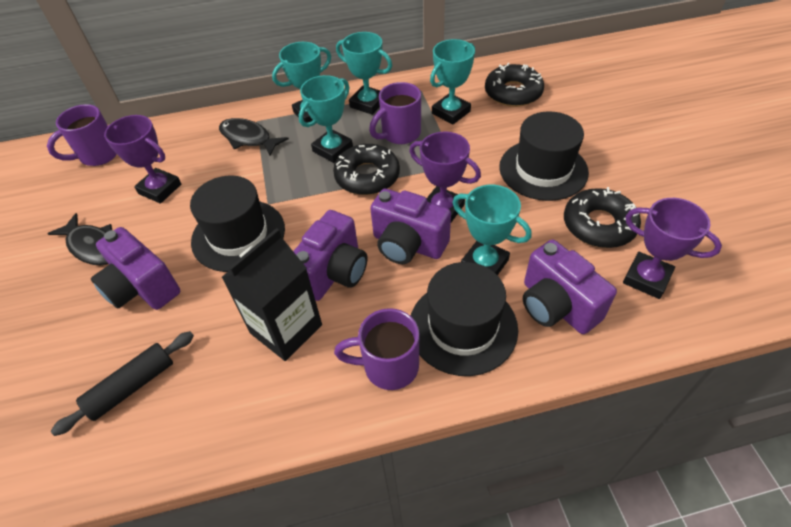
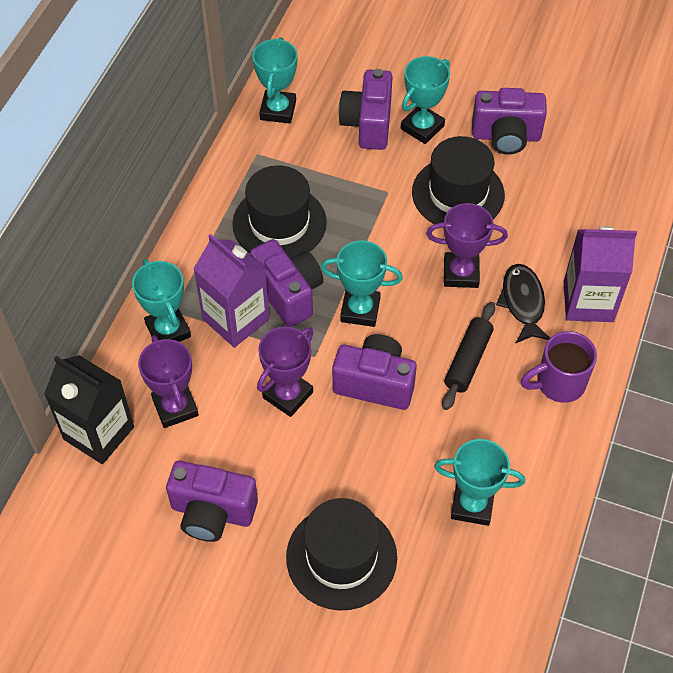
black donut: [333,144,400,195] [485,63,544,107] [564,187,641,248] = 3 -> none = 0
black fish: [47,213,112,265] [219,118,289,156] = 2 -> [496,264,550,344] = 1
purple camera: [91,227,180,310] [293,210,368,301] [370,189,451,264] [523,240,617,334] = 4 -> [166,461,258,542] [250,239,324,327] [332,334,417,410] [338,69,393,150] [472,88,547,155] = 5
purple carton: none = 0 -> [193,234,269,348] [564,226,637,322] = 2
purple mug: [47,104,117,166] [334,308,419,390] [369,82,421,144] = 3 -> [521,331,597,403] = 1

